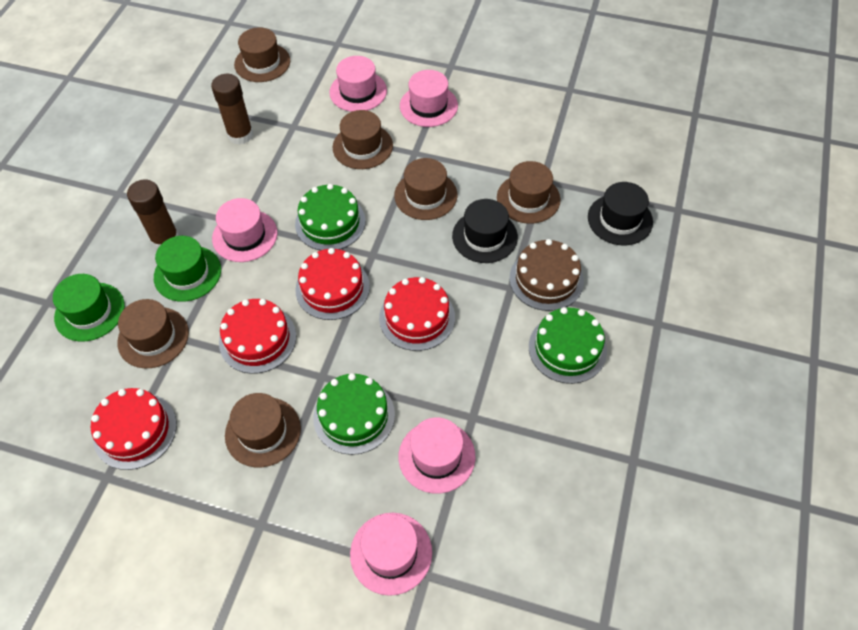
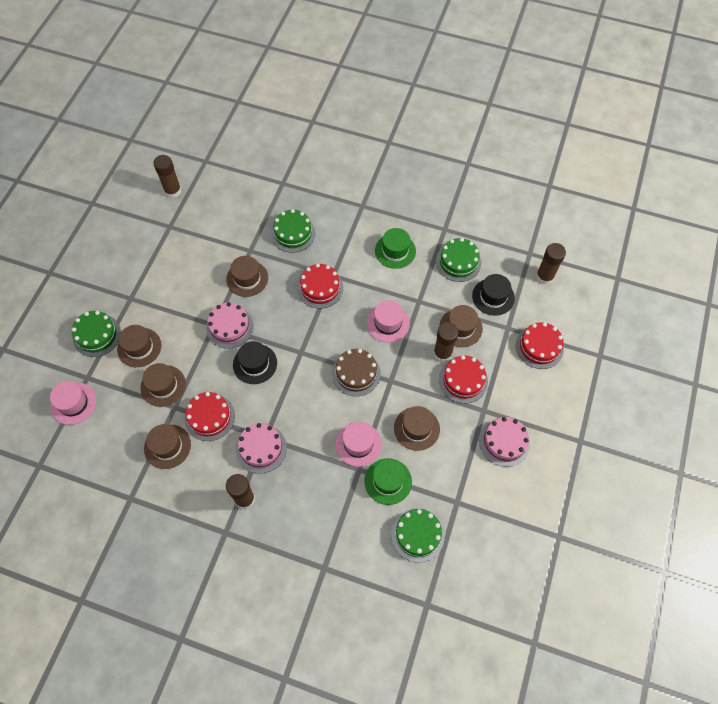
brown glue stick: [127,180,179,248] [211,74,254,145] = 2 -> [153,155,182,198] [226,474,255,509] [433,322,458,362] [536,243,566,285] = 4
green cake: [295,184,366,251] [313,373,395,455] [529,307,607,384] = 3 -> [72,311,121,357] [271,209,315,253] [391,508,445,562] [436,238,481,282] = 4
pink cake: none = 0 -> [206,302,254,349] [236,423,287,473] [479,417,530,467] = 3
pink hat: [212,198,278,262] [329,56,387,112] [350,513,432,596] [398,417,476,494] [400,70,458,127] = 5 -> [50,381,97,425] [335,422,382,467] [367,300,410,342] = 3

